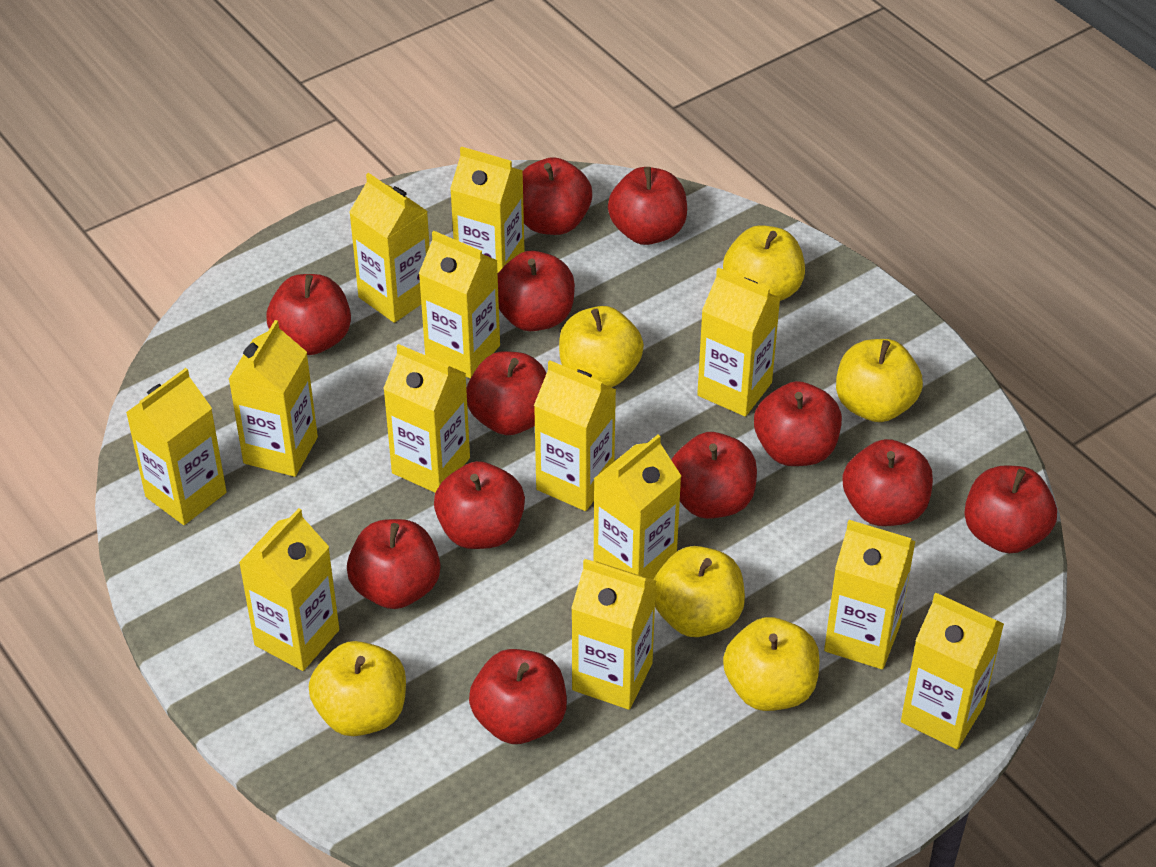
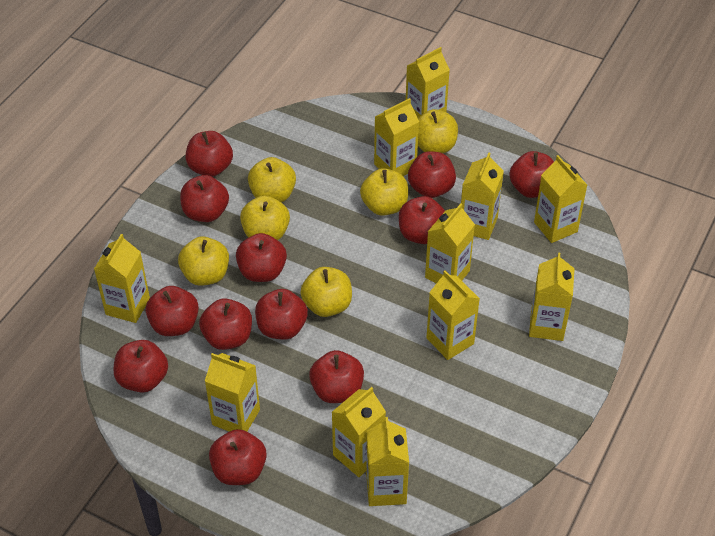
yellow carton: [126,368,227,525] [229,320,318,477] [239,508,339,671] [349,173,430,323] [383,344,470,493] [419,231,500,378] [450,146,525,273] [534,360,616,511] [571,559,656,710] [594,435,681,580] [697,267,780,417] [824,520,916,669] [901,592,1004,749] = 13 -> [94,234,150,323] [205,353,260,432] [332,387,386,477] [366,417,409,506] [374,98,419,176] [406,47,450,118] [425,203,475,284] [426,270,480,360] [461,153,504,240] [529,253,575,341] [534,155,587,243] = 11

